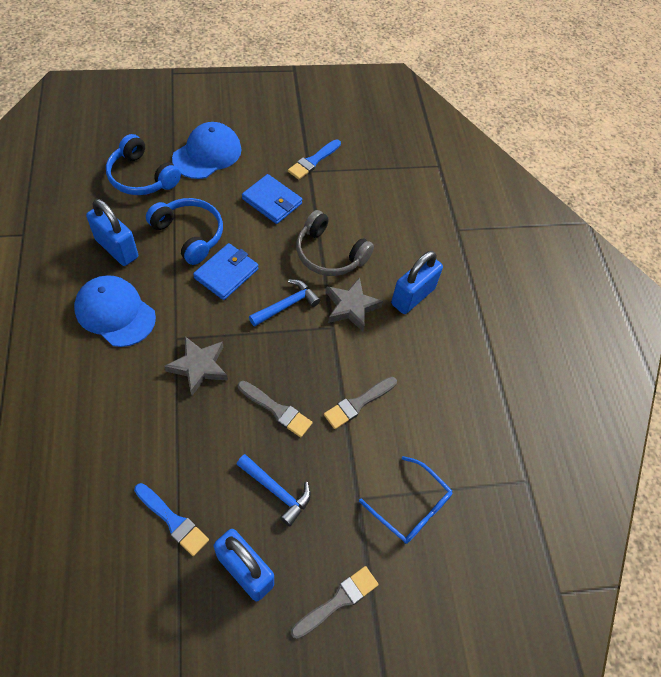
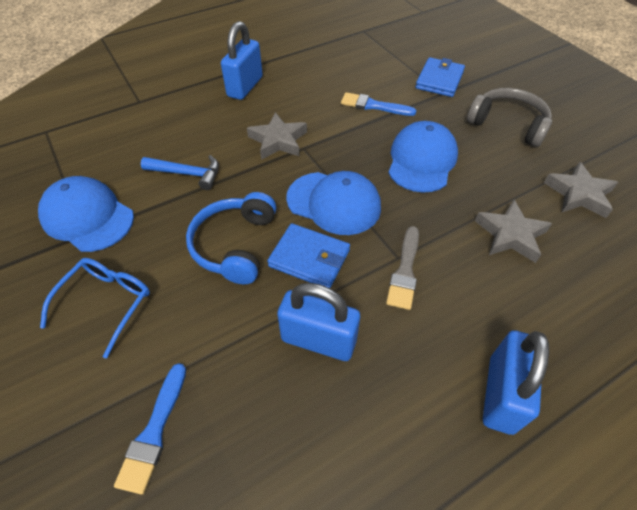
blue cap: [74,275,156,347] [172,122,241,179] = 2 -> [38,176,134,252] [286,171,381,235] [388,121,458,193] = 3
blue hammer: [236,454,311,526] [249,279,320,327] = 2 -> [141,155,219,190] = 1
blue headphones: [106,134,181,195] [146,198,223,265] = 2 -> [186,192,276,285] = 1
grey brush: [238,381,312,437] [291,566,379,639] [324,377,397,429] = 3 -> [386,226,419,310] = 1
grey star: [164,336,228,396] [326,277,383,331] = 2 -> [247,112,307,160] [475,200,552,263] [544,162,618,218] = 3

